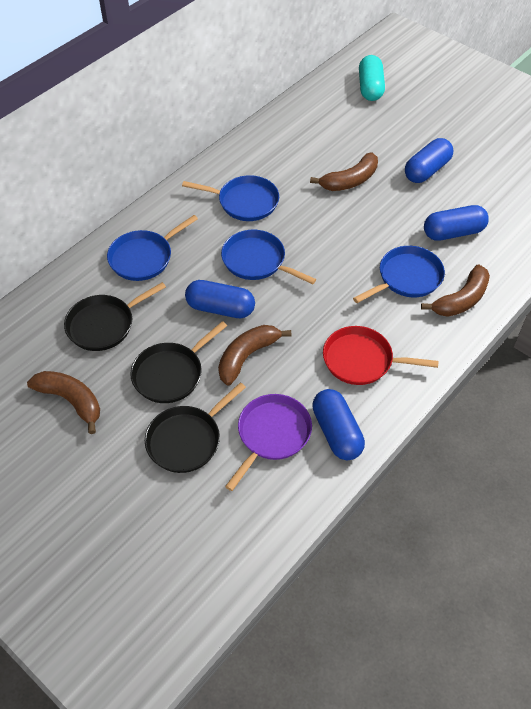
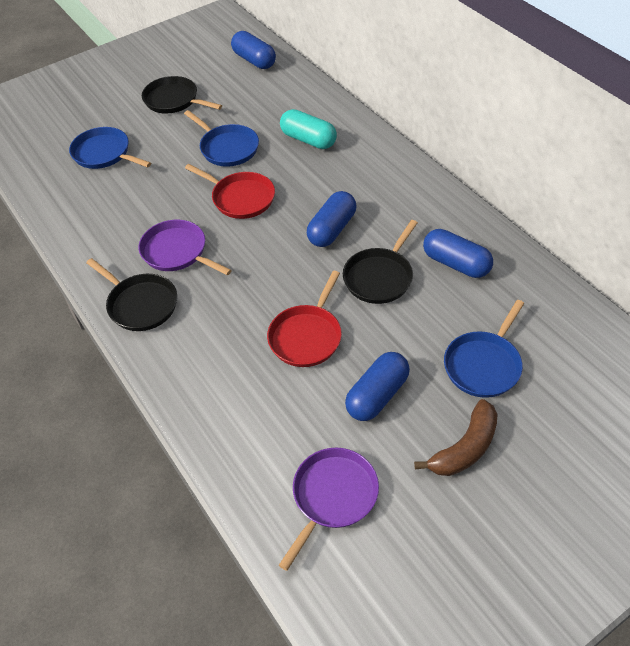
blue pan: [107,215,198,281] [182,175,279,221] [221,230,316,284] [353,246,445,303] = 4 -> [69,127,151,169] [184,110,259,167] [444,300,524,398] = 3
brown banana: [27,371,100,434] [218,325,291,386] [310,152,378,191] [421,264,490,317] = 4 -> [414,399,498,476] = 1
purple pan: [225,394,312,491] = 1 -> [139,220,232,275] [279,448,379,571] = 2
red pan: [323,326,439,385] = 1 -> [185,164,275,219] [267,271,342,367] = 2

